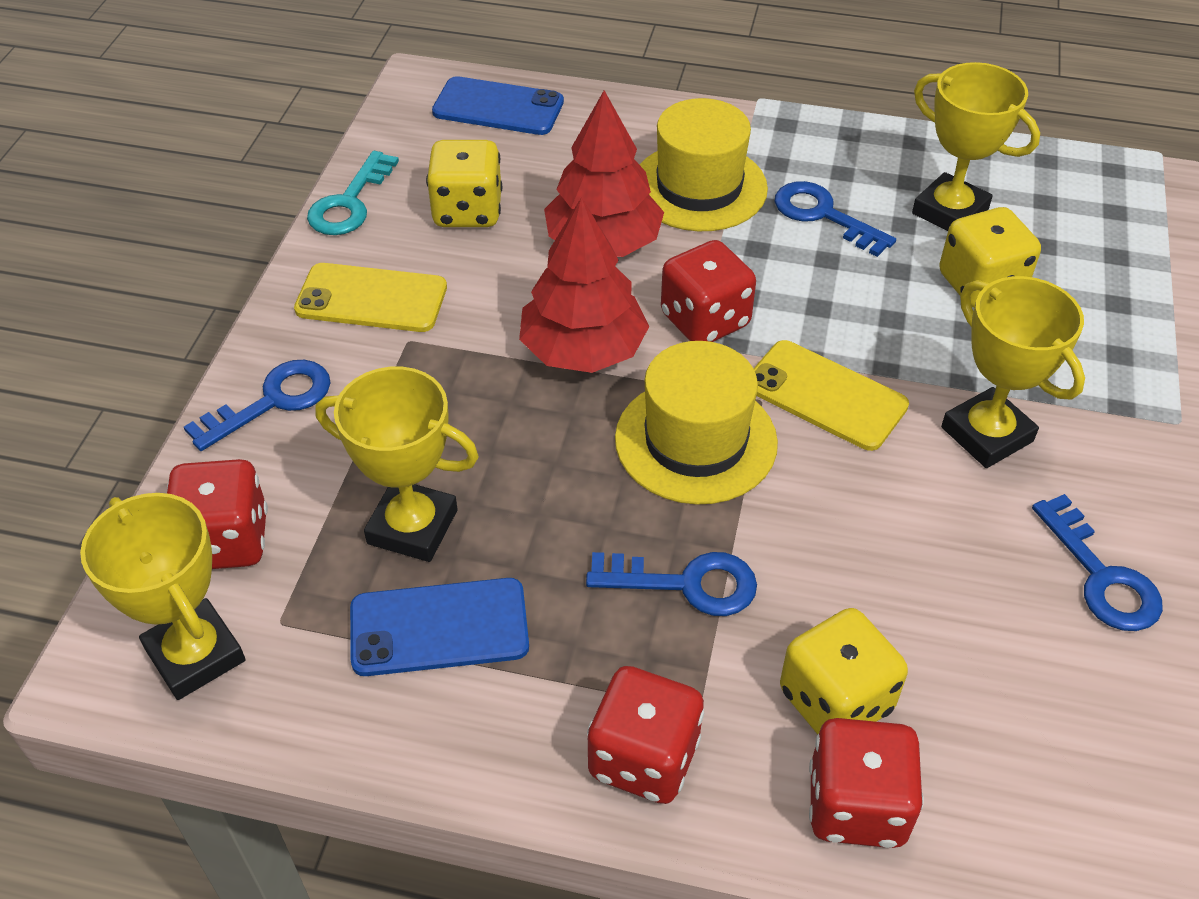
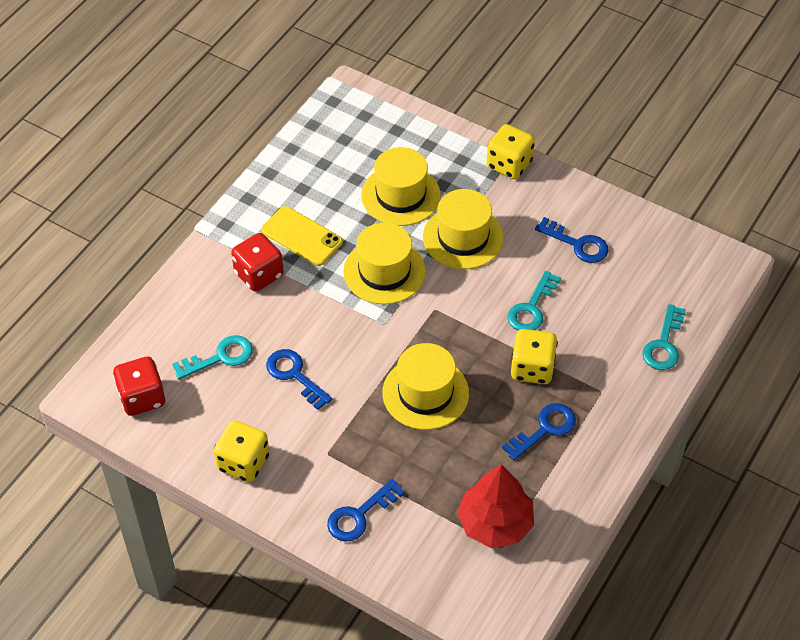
blue phone: [350,578,529,676] [432,76,564,135] = 2 -> none = 0
red dice: [167,459,268,569] [587,666,704,804] [661,240,756,342] [809,718,924,848] = 4 -> [113,357,166,416] [231,233,284,292] = 2
red tree: [519,197,649,373] [544,90,664,257] = 2 -> [457,464,534,548] = 1
turquoise key: [307,151,399,235] = 1 -> [172,335,253,379] [507,271,561,331] [642,304,686,370] = 3
yellow hat: [615,341,778,505] [639,98,768,231] = 2 -> [343,223,426,304] [361,147,441,226] [382,343,469,430] [423,189,504,269] = 4
yellow phone: [294,263,447,332] [753,340,909,451] = 2 -> [261,206,343,266] = 1
yellow trophy: [80,493,245,700] [315,367,479,562] [912,62,1040,231] [941,276,1085,468] = 4 -> none = 0

